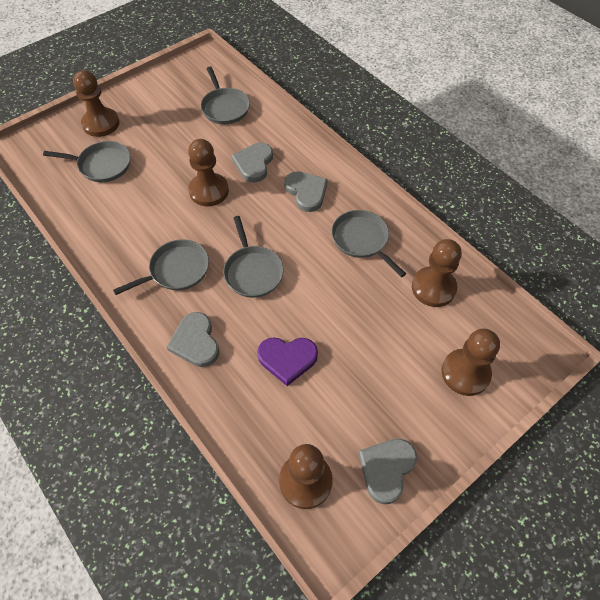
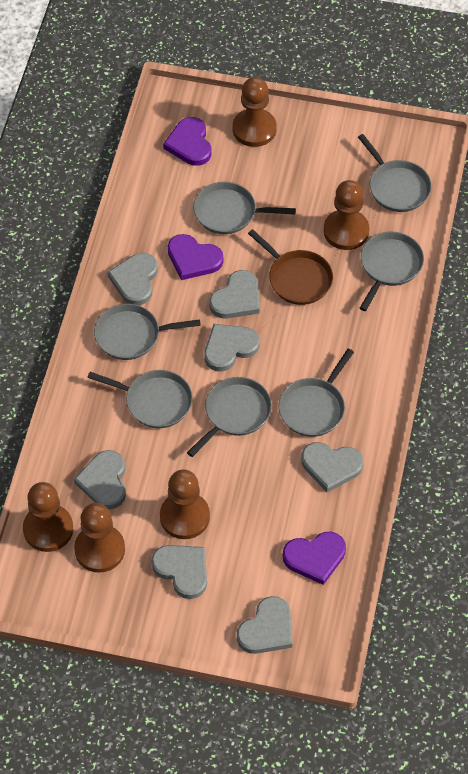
brown pan: none = 0 -> [248,229,333,305] = 1
grey heart: [167,312,219,367] [231,143,273,183] [284,171,328,212] [359,439,417,504] = 4 -> [74,450,126,509] [107,253,158,305] [151,545,207,599] [204,324,260,371] [209,270,260,319] [237,596,292,654] [301,442,364,493] = 7
grey pan: [43,141,131,182] [113,239,209,295] [201,67,250,124] [223,216,284,298] [331,210,406,277] = 5 -> [87,370,193,428] [94,304,201,360] [187,377,272,457] [193,182,296,234] [278,349,354,437] [358,134,431,212] [360,232,424,311] = 7
purple heart: [257,337,318,386] = 1 -> [163,117,211,166] [168,234,224,280] [283,532,346,585] = 3

